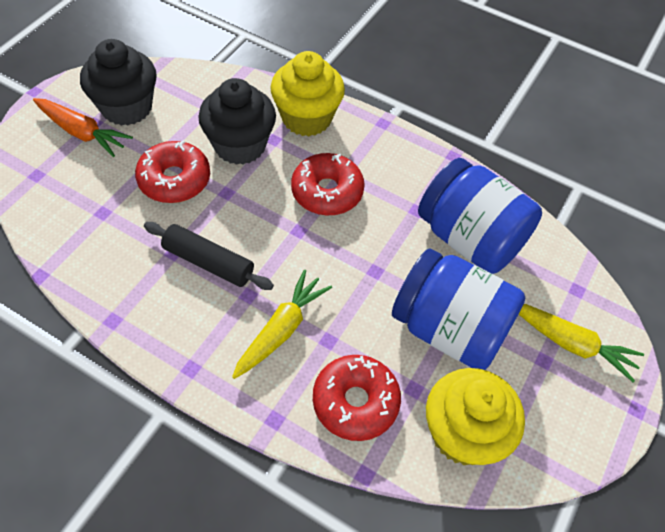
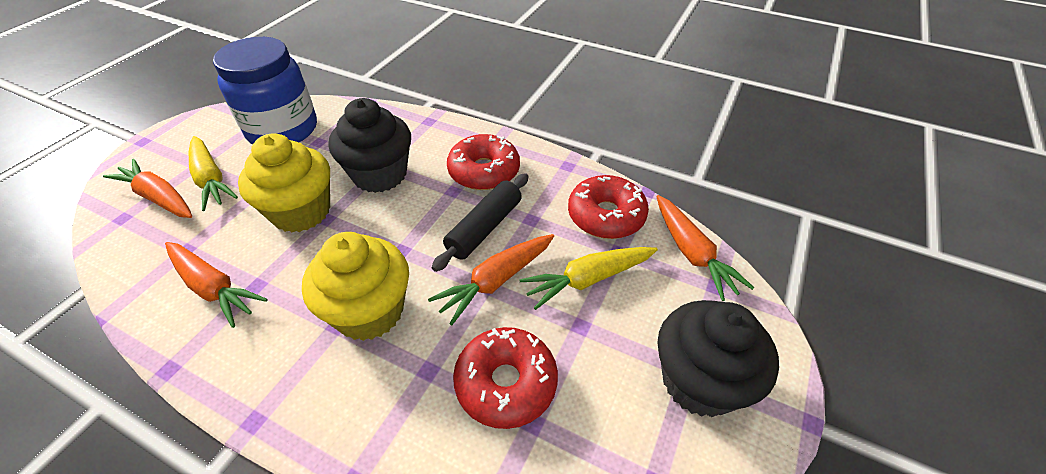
blue jar: [392,248,525,370] [418,158,542,274] = 2 -> [213,37,317,145] = 1
orange carrot: [33,98,133,157] = 1 -> [103,159,192,218] [165,242,267,328] [428,234,554,325] [656,195,754,301] = 4

